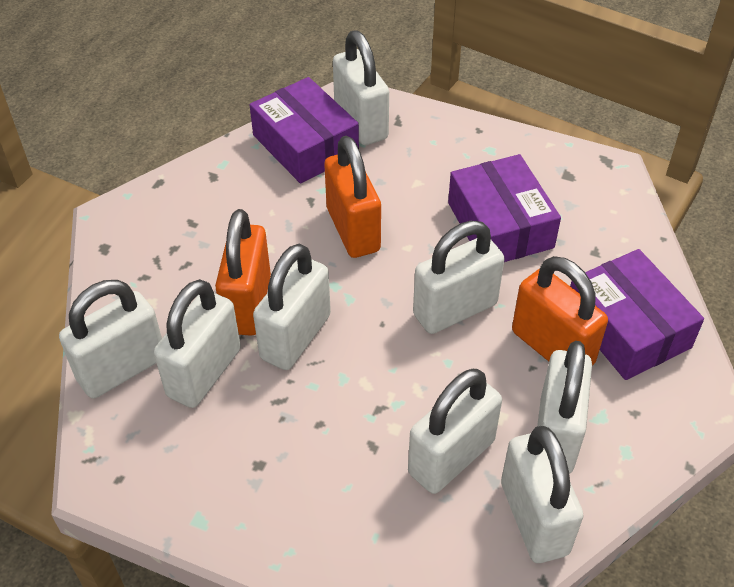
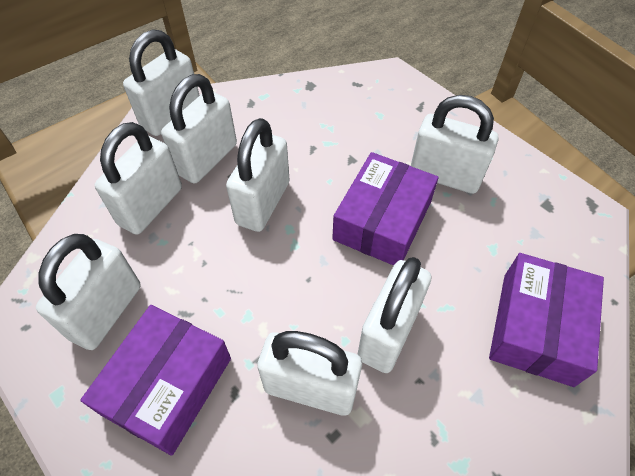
orange padlock: [215,209,271,336] [324,136,381,258] [512,256,608,366] = 3 -> none = 0

